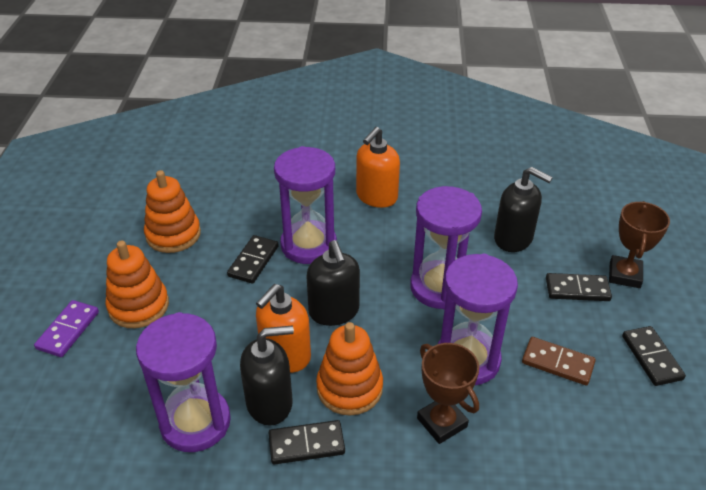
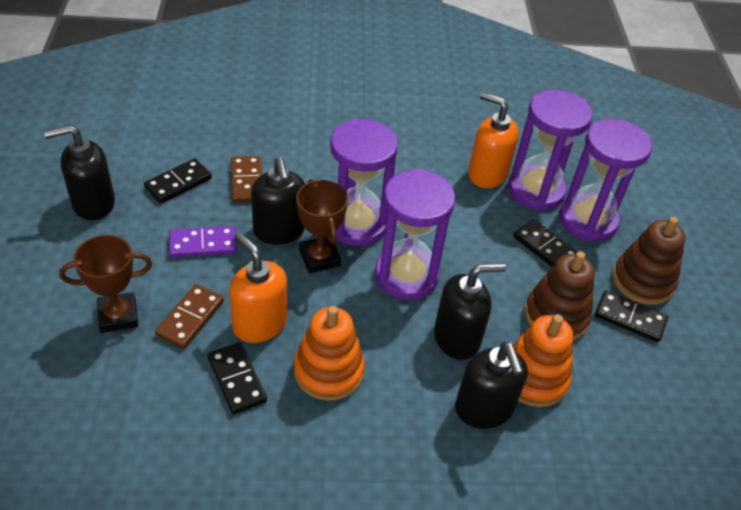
black soap dispenser: [240,325,294,426] [306,240,360,326] [494,167,553,252] = 3 -> [44,125,115,220] [251,157,305,245] [434,263,506,360] [455,342,528,429] = 4
brown domino: [522,337,596,386] = 1 -> [155,284,224,349] [231,156,262,203] = 2
brown stacking toy: none = 0 -> [525,251,595,340] [613,217,685,305] = 2
orange stacking toy: [105,240,169,328] [144,170,201,253] [316,322,383,416] = 3 -> [294,306,365,401] [513,314,573,407] = 2

